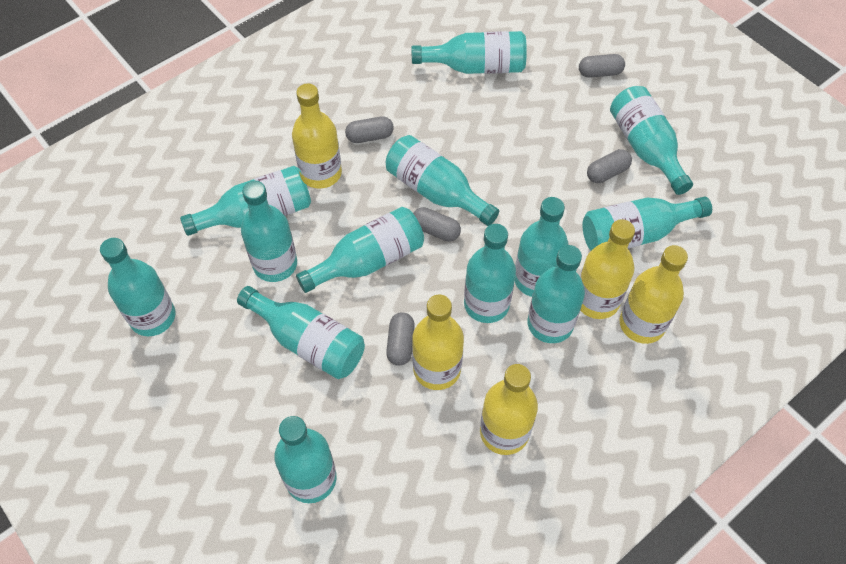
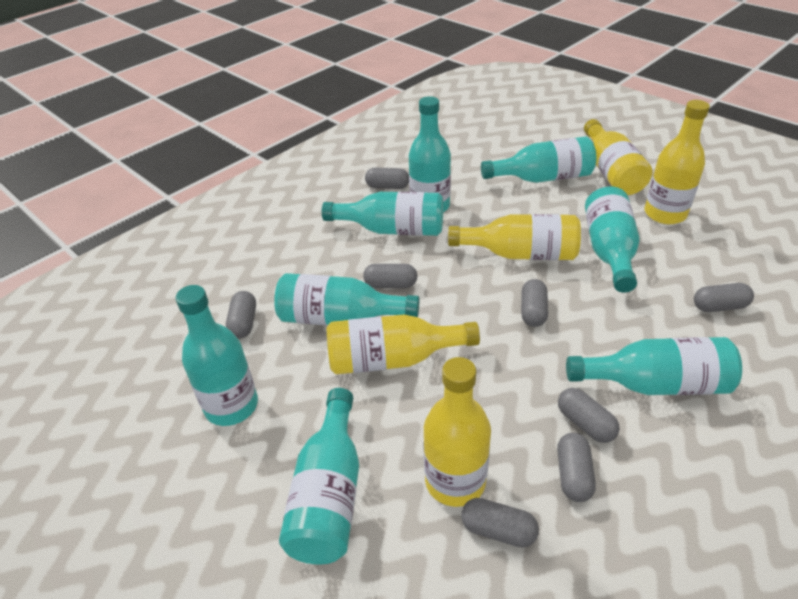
grey capsule: [345,116,394,143] [386,312,415,366] [413,207,461,242] [579,54,625,78] [587,149,632,183] = 5 -> [226,291,256,339] [363,264,417,288] [365,167,409,189] [461,498,539,548] [521,279,548,327] [557,433,596,502] [558,388,620,443] [694,283,754,312] = 8
turquoise bottle: [100,238,175,336] [180,166,311,236] [237,286,365,379] [241,181,297,282] [274,416,337,503] [296,207,424,293] [386,135,499,226] [411,31,527,74] [464,224,516,323] [515,197,569,297] [527,245,585,343] [582,197,712,250] [610,86,693,195] = 13 -> [175,285,258,426] [274,273,419,326] [279,388,359,565] [322,192,443,236] [409,96,451,212] [481,136,596,183] [566,337,742,395] [585,186,640,293] = 8

